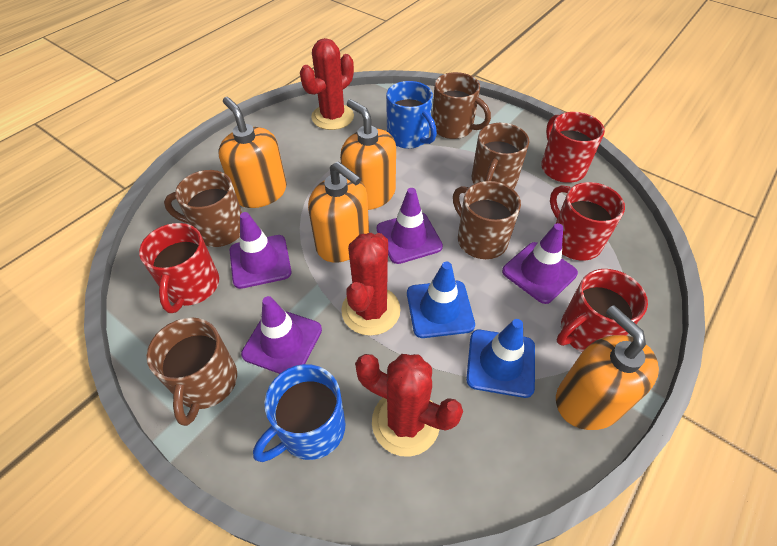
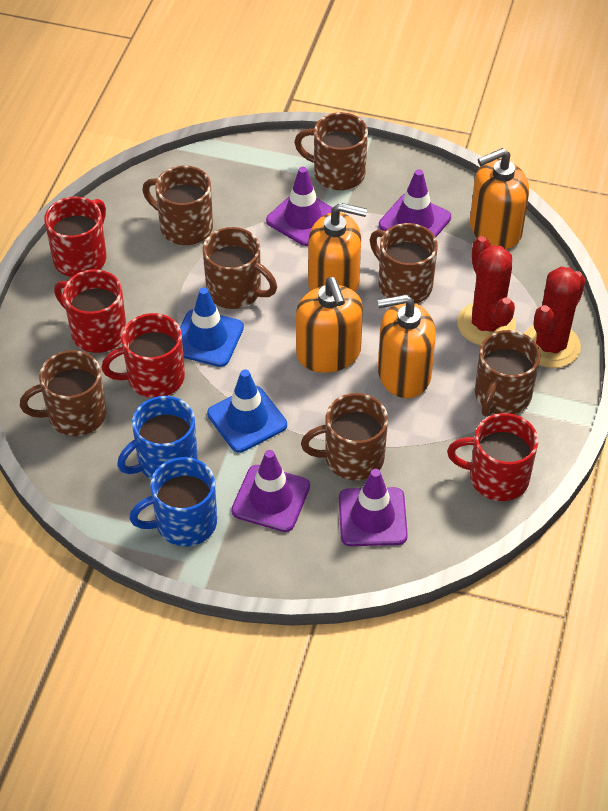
brown mug: [147,317,237,426] [164,170,242,247] [432,72,491,139] [453,181,521,259] [472,123,529,189] = 5 -> [20,350,106,436] [143,165,213,245] [203,227,277,309] [294,112,368,190] [301,393,388,480] [370,223,438,303] [475,330,540,417] = 7
red cactus: [300,38,354,130] [341,233,401,336] [355,354,463,457] = 3 -> [457,236,516,346] [524,266,586,368] = 2

